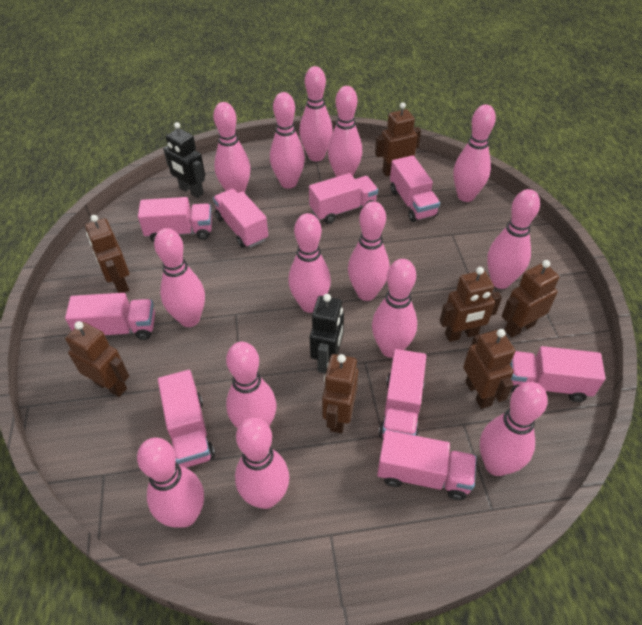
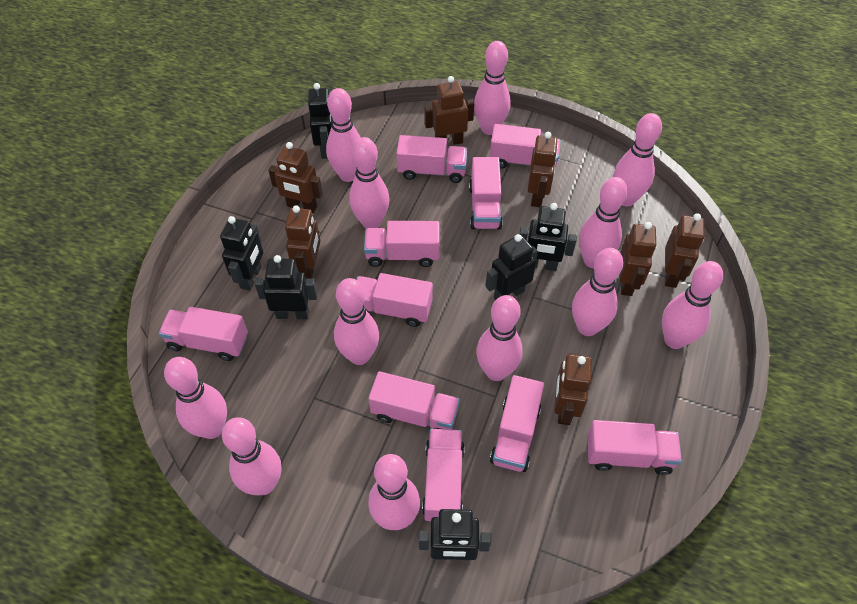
black robot: [163,122,205,198] [310,294,344,374] = 2 -> [220,216,263,291] [255,255,318,319] [308,83,332,159] [418,509,491,560] [485,234,538,300] [519,203,577,271] = 6
pink bowling pin: [137,438,204,528] [154,228,205,327] [213,102,251,193] [226,342,276,428] [235,417,289,509] [270,92,305,189] [288,213,331,313] [299,66,333,161] [328,86,362,177] [348,201,390,301] [372,259,417,358] [453,104,496,202] [480,382,548,476] [487,189,540,289] = 14 -> [164,357,227,439] [222,417,281,495] [326,88,361,182] [334,278,379,365] [349,137,390,228] [368,454,420,530] [474,41,510,135] [476,295,523,381] [572,248,623,336] [579,177,628,268] [613,113,662,206] [662,261,723,349] = 12
pink truck: [65,293,155,340] [138,197,212,242] [158,370,215,468] [213,189,268,248] [309,173,378,224] [377,430,477,500] [378,349,426,439] [390,155,440,222] [510,346,605,402] = 9 -> [159,307,248,361] [356,273,433,327] [364,221,439,267] [368,371,460,430] [397,135,468,183] [422,429,465,522] [469,157,503,230] [490,124,561,169] [490,375,544,472] [587,420,682,475] = 10

